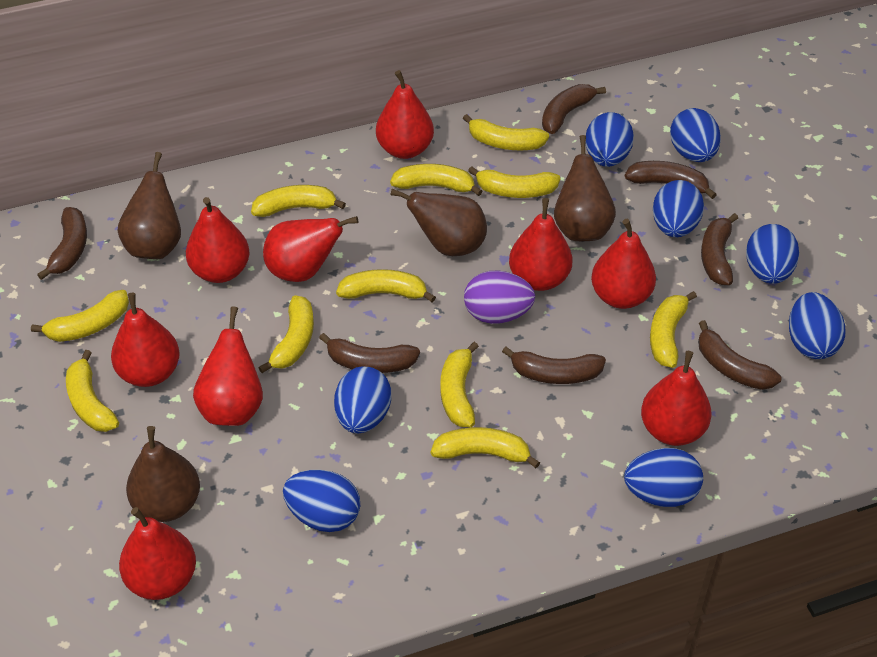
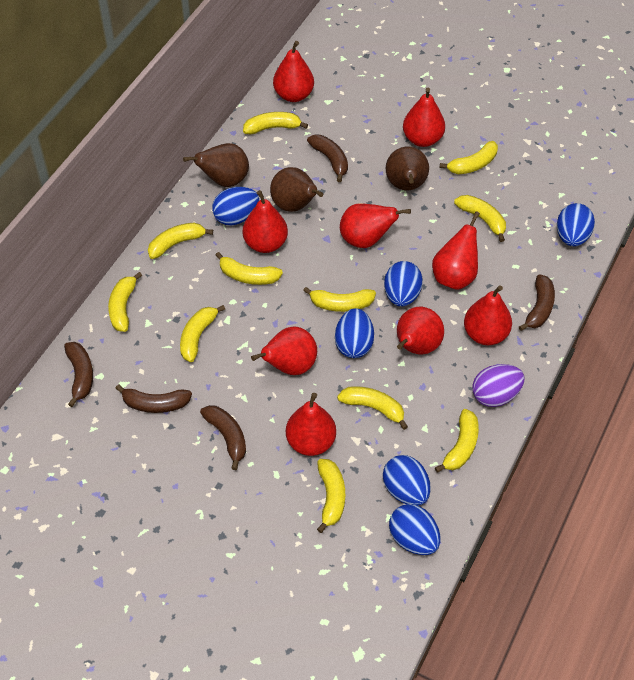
blue egg: [283,470,360,532] [334,366,391,434] [586,112,634,167] [624,448,703,507] [653,180,704,237] [670,108,721,162] [746,224,799,284] [789,292,845,359] = 8 -> [212,187,259,226] [335,308,374,358] [383,455,431,506] [384,261,423,307] [389,504,440,555] [557,203,595,246] = 6
brown banana: [37,207,87,280] [319,333,420,373] [502,347,606,384] [542,84,606,134] [625,161,717,199] [698,320,781,390] [701,213,738,285] = 7 -> [64,342,93,407] [115,384,192,413] [200,405,246,470] [307,135,348,182] [519,274,555,331] = 5
brown pear: [117,152,181,259] [126,426,200,522] [390,189,487,256] [554,135,616,241] = 4 -> [183,143,249,187] [270,167,324,212] [386,147,429,190] = 3

